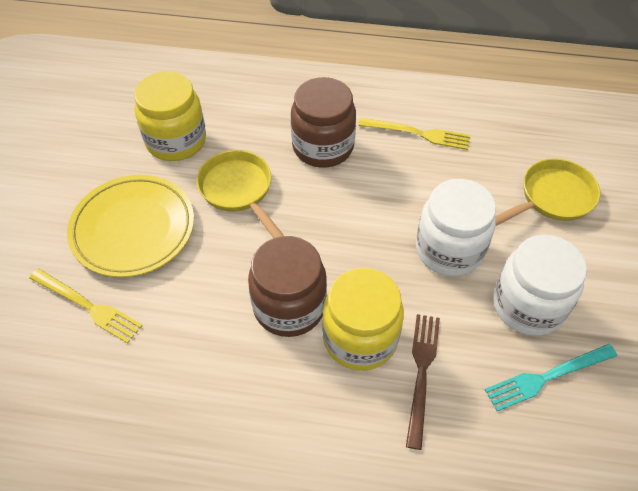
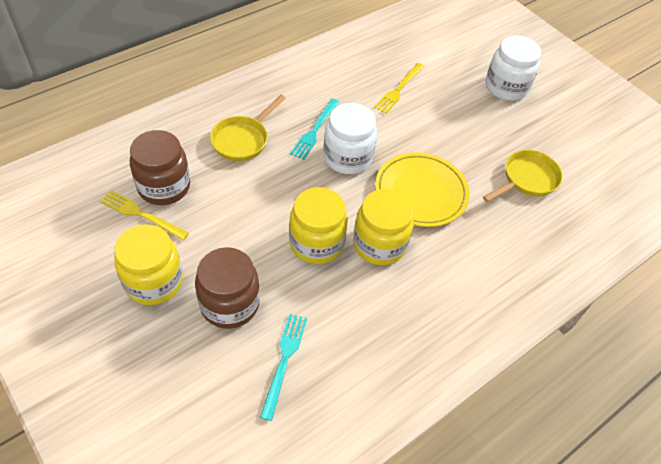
brown fork: [406,314,440,450] = 1 -> none = 0
turquoise fork: [485,344,617,411] = 1 -> [260,314,307,421] [290,98,339,160] = 2
yellow jar: [134,71,206,161] [322,268,404,371] = 2 -> [114,224,183,305] [289,187,348,264] [353,189,414,265] = 3

